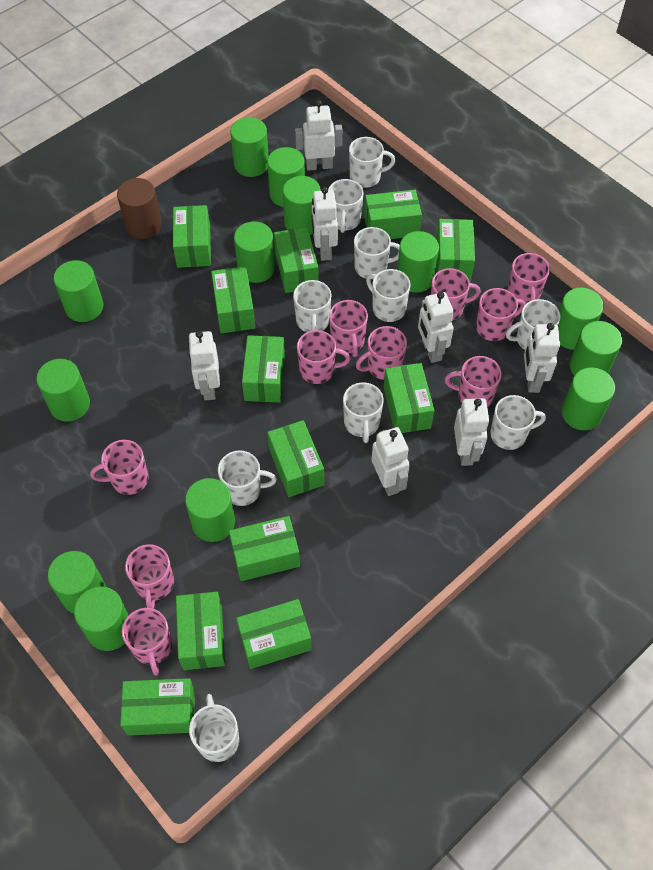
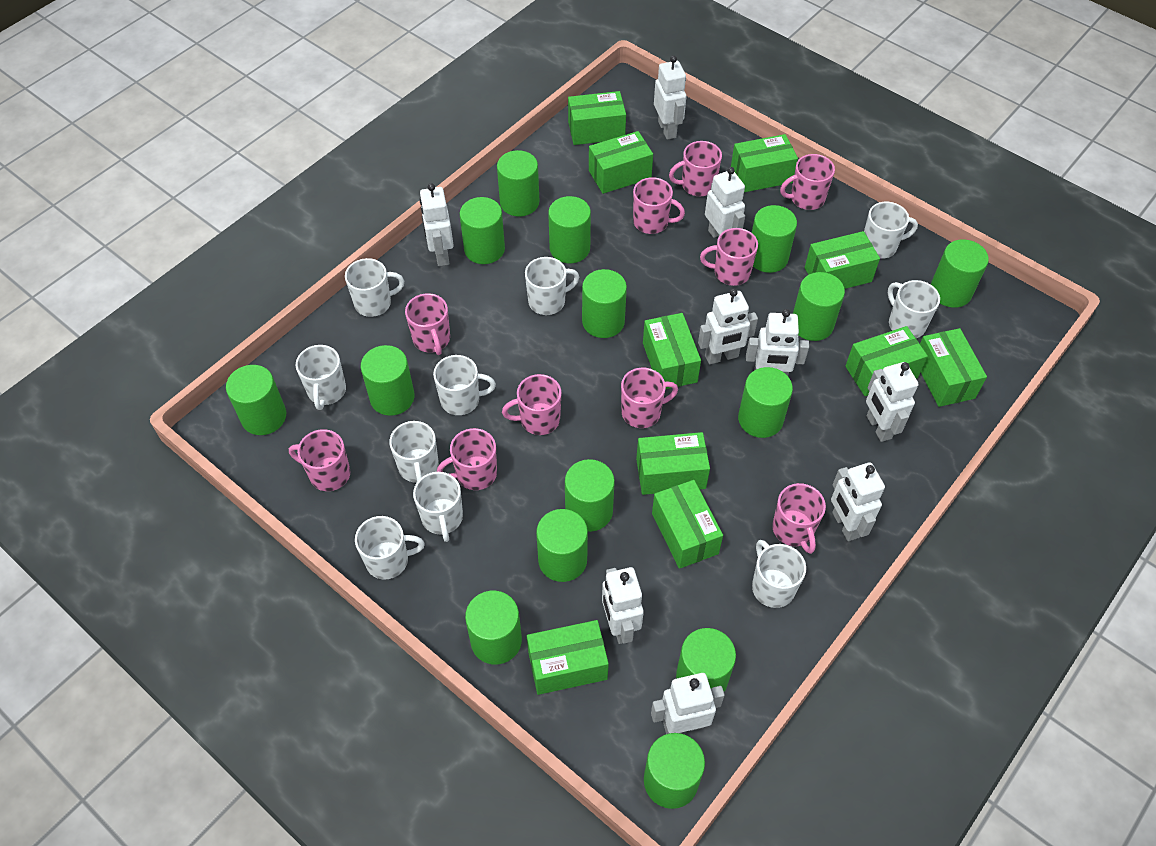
brown cylinder: [117,178,162,239] = 1 -> none = 0
green box: [120,678,195,736] [173,205,211,268] [176,592,225,670] [211,266,255,333] [229,516,300,581] [236,599,312,669] [242,335,285,403] [267,420,324,497] [274,227,318,293] [364,190,422,239] [384,363,435,433] [436,219,475,281] = 12 -> [527,620,609,695] [568,91,626,145] [589,131,653,194] [636,432,710,495] [643,313,701,389] [652,480,723,569] [731,134,798,192] [805,231,880,289] [845,326,928,396] [920,328,987,407] = 10
green cylinder: [36,359,90,422] [48,551,106,614] [54,260,103,322] [74,586,129,651] [185,478,235,542] [230,117,269,177] [234,222,275,283] [267,147,305,207] [283,176,321,235] [397,231,439,293] [558,288,604,350] [561,367,615,430] [570,321,622,376] = 13 -> [226,365,286,435] [361,345,414,416] [460,197,505,264] [465,591,522,665] [497,150,539,217] [536,509,588,582] [548,196,591,263] [565,459,615,532] [582,269,627,338] [644,733,705,809] [676,628,736,692] [738,367,793,438] [752,205,797,273] [793,272,845,341] [931,239,989,308] = 15
white robot: [188,331,220,400] [295,100,342,171] [312,187,338,261] [372,427,410,496] [418,292,454,363] [454,398,490,466] [524,323,560,393] = 7 -> [419,183,454,266] [602,567,644,644] [651,673,725,734] [654,55,687,140] [698,288,758,364] [705,167,745,238] [746,309,809,376] [831,462,885,541] [866,362,918,442] = 9

